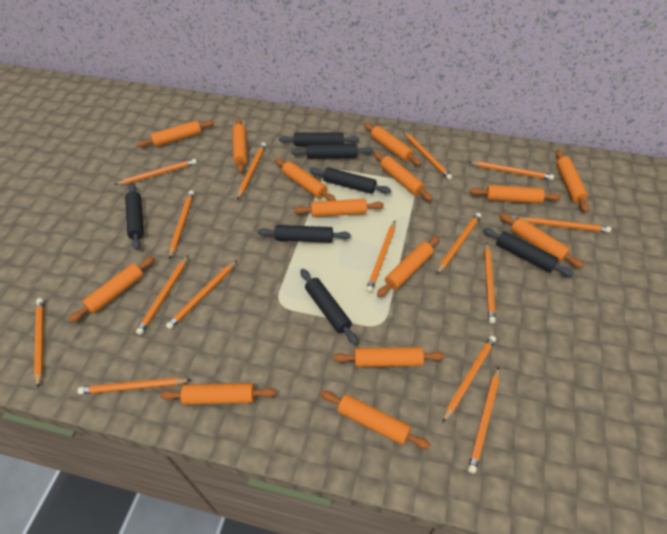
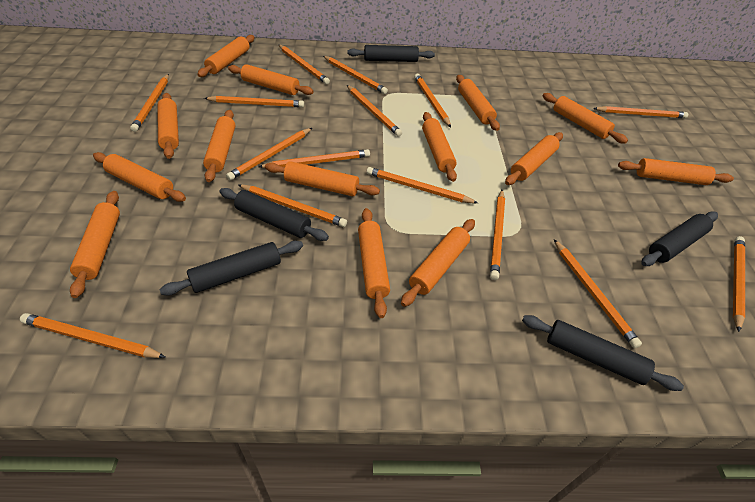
black rolling pin: [125,184,144,250] [258,225,351,243] [279,132,359,146] [291,144,373,159] [300,269,358,345] [310,167,391,194] [483,228,574,277] = 7 -> [160,241,303,296] [220,188,329,241] [348,45,435,62] [522,315,684,391] [641,212,718,266] = 5

